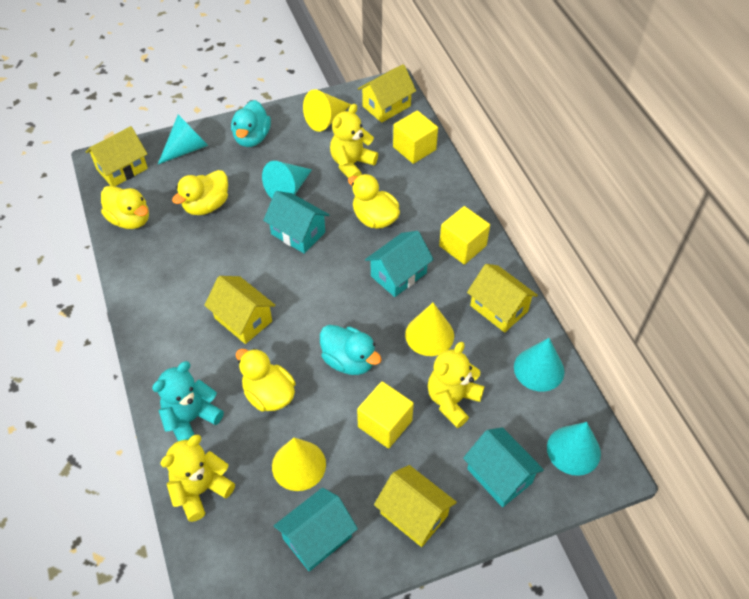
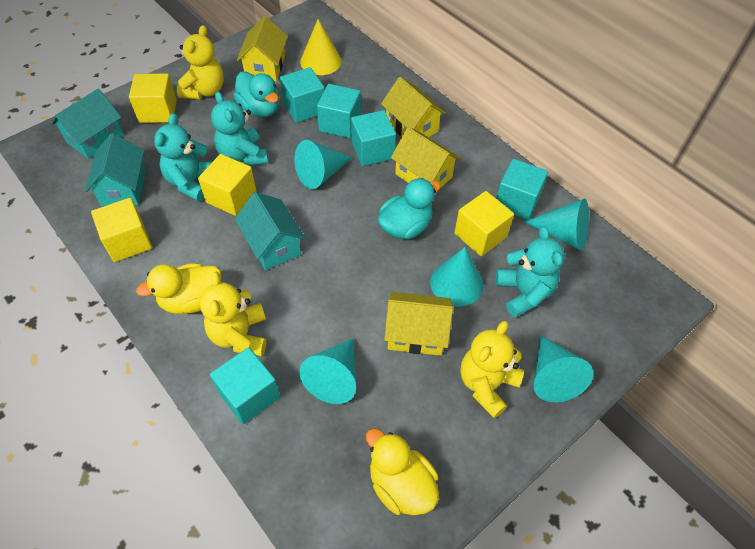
turquoise cone: [158,115,209,164] [262,161,312,199] [514,338,565,392] [547,422,601,476] = 4 -> [294,140,353,189] [299,338,356,404] [430,247,483,306] [524,198,589,251] [533,335,593,402] = 5
turquoise cube: none = 0 -> [210,347,280,424] [280,67,325,123] [317,84,361,138] [351,110,396,166] [496,159,548,220] = 5
turquoise house: [263,191,329,254] [274,488,358,572] [365,231,434,297] [463,427,544,507] = 4 -> [51,89,124,159] [85,133,146,206] [235,192,305,270] = 3
turquoise teddy bear: [152,361,224,441] = 1 -> [154,113,212,202] [211,92,268,166] [495,226,565,318] = 3
yellow cone: [272,438,326,491] [303,89,351,132] [405,303,454,356] = 3 -> [300,19,342,75] = 1
yellow cube: [357,381,414,449] [393,110,438,164] [439,206,490,264] = 3 -> [91,198,152,262] [129,73,177,123] [198,154,256,216] [454,191,514,256] = 4
yellow duck: [101,186,149,229] [172,170,228,215] [236,348,296,412] [348,174,400,229] = 4 -> [136,263,221,314] [366,428,439,515] = 2
yellow house: [86,126,148,186] [204,276,276,344] [358,64,416,123] [374,465,457,547] [467,264,538,333] = 5 -> [236,16,288,82] [381,77,446,137] [384,292,453,356] [391,127,461,188] = 4

